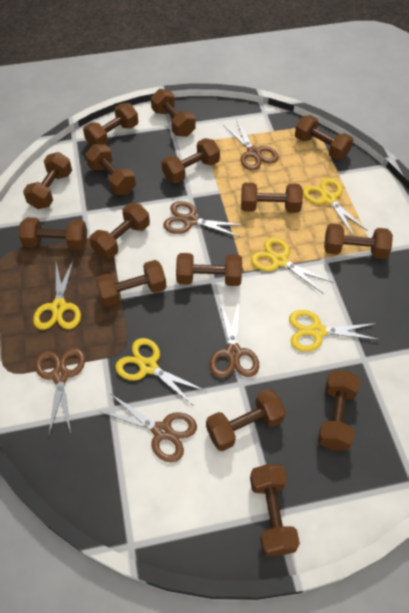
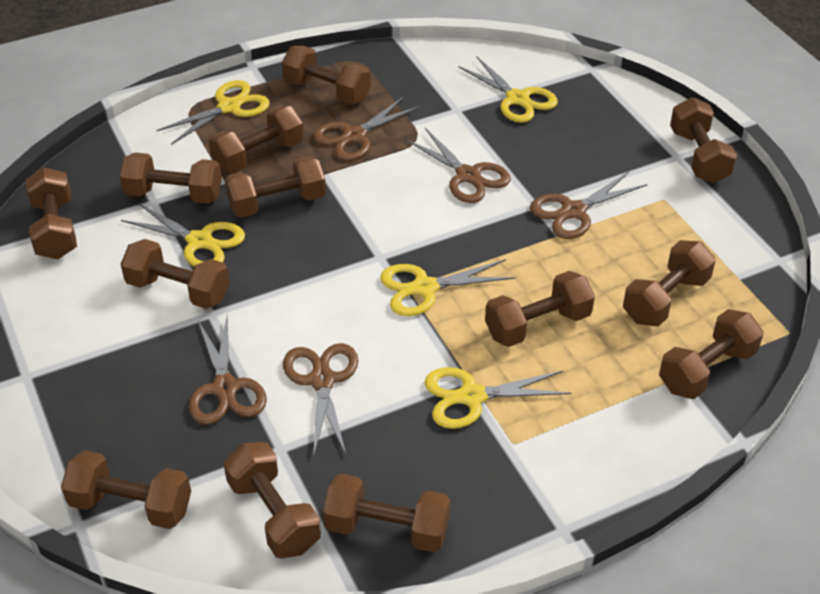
brown dumbbell: [19,217,87,250] [23,152,72,209] [83,103,138,147] [85,144,136,195] [89,203,150,259] [96,260,167,307] [151,89,196,137] [162,138,220,183] [176,253,242,286] [206,389,286,451] [241,183,303,213] [250,464,300,556] [295,115,353,160] [318,370,360,451] [324,224,393,259] = 15 -> [26,167,77,259] [61,450,191,529] [120,152,222,204] [121,239,230,309] [209,106,304,173] [224,442,321,559] [225,156,326,218] [282,46,371,104] [323,474,450,553] [485,271,595,347] [623,240,716,326] [659,309,763,399] [670,97,737,183] = 13

